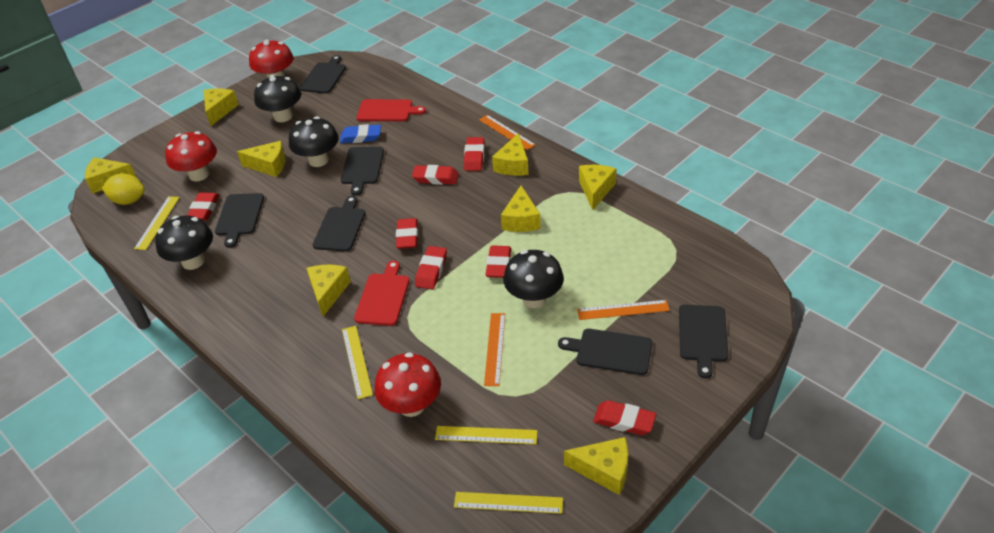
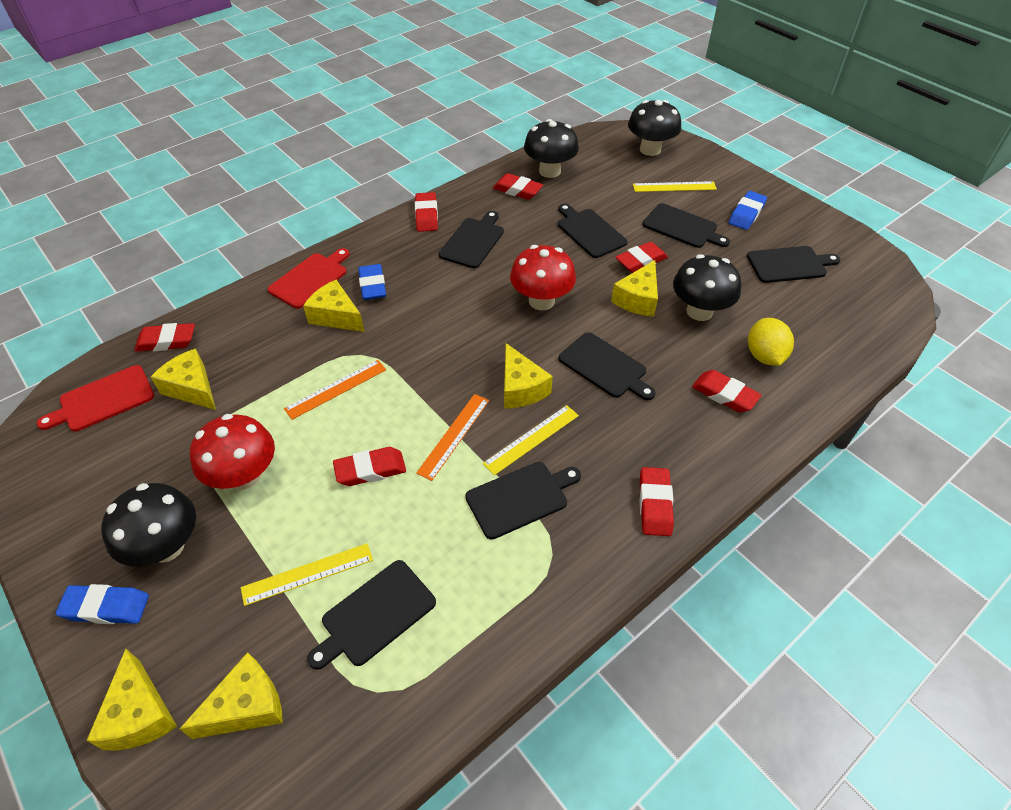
black cutting board: [215,193,264,248] [300,55,346,94] [313,196,365,252] [341,147,384,196] [558,329,653,375] [679,305,728,379] = 6 -> [307,560,436,670] [439,211,504,268] [465,462,581,540] [558,204,628,258] [559,332,656,400] [642,203,730,248] [747,246,840,283] = 7
blue eraser: [340,124,381,143] = 1 -> [56,584,149,624] [358,264,386,300] [729,191,767,230] = 3
orange ruler: [479,115,536,150] [484,313,505,386] [577,300,670,320] = 3 -> [284,360,386,420] [416,394,489,481] = 2
red mushroom: [165,131,217,181] [249,40,294,78] [374,352,441,417] = 3 -> [190,414,275,490] [510,245,576,310] = 2
yellow cheese: [85,157,137,194] [204,88,239,126] [237,141,286,177] [307,265,351,317] [492,133,529,176] [501,186,541,232] [564,437,628,495] [579,165,617,210] = 8 -> [86,649,177,750] [151,349,216,410] [180,652,283,739] [303,280,365,332] [504,343,553,409] [611,260,658,317] = 6
yellow ruler: [134,196,180,250] [342,326,373,399] [435,426,538,444] [454,492,563,514] = 4 -> [241,543,373,606] [483,405,579,475] [633,181,717,192] = 3

